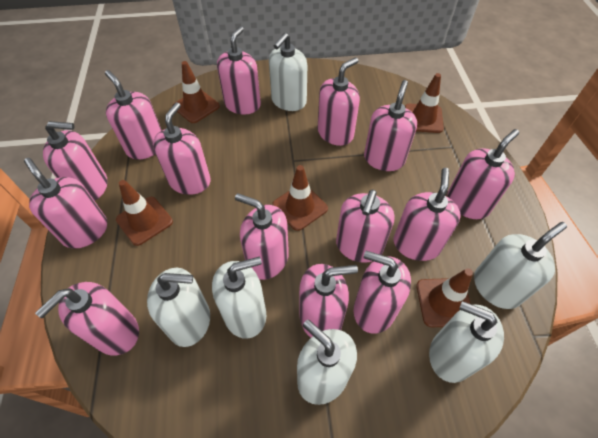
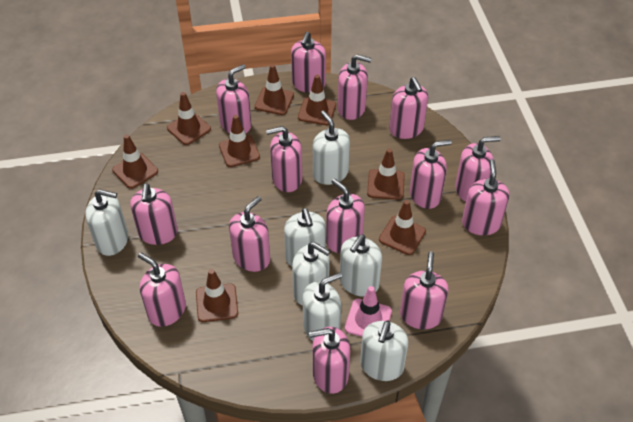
brown traffic cone: [116,180,173,246] [173,61,220,123] [272,165,328,231] [405,73,444,133] [416,268,473,327] = 5 -> [112,135,158,189] [167,92,211,145] [196,269,238,322] [219,115,260,167] [255,64,294,115] [298,75,336,125] [367,149,405,200] [379,200,426,255] = 8
pink traffic cone: none = 0 -> [345,286,392,337] = 1
white soap dispenser: [147,268,210,347] [212,257,266,339] [269,33,307,111] [297,319,357,405] [429,301,504,383] [474,222,567,309] = 6 -> [85,189,128,256] [284,208,326,266] [292,242,330,306] [303,272,342,341] [313,111,350,185] [340,234,382,297] [360,321,408,381] = 7

